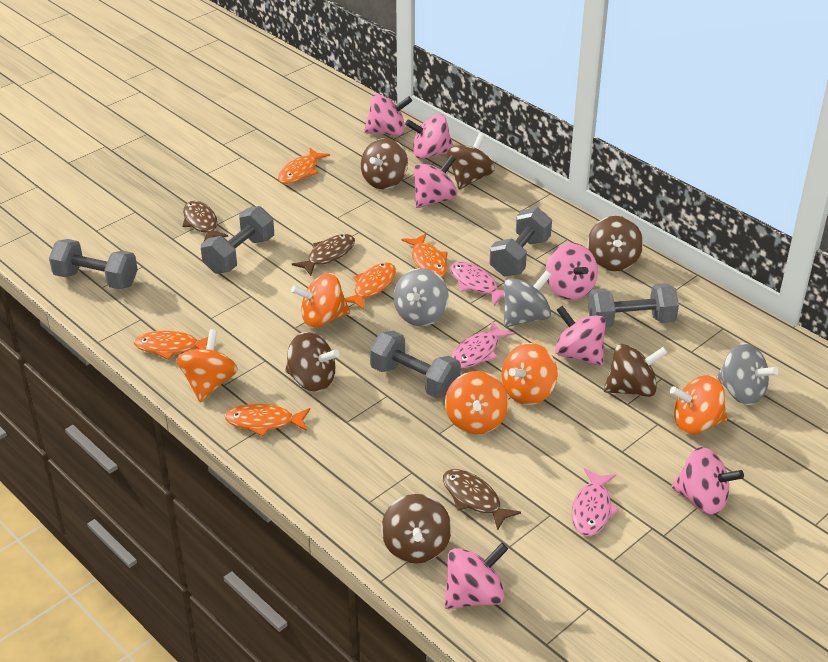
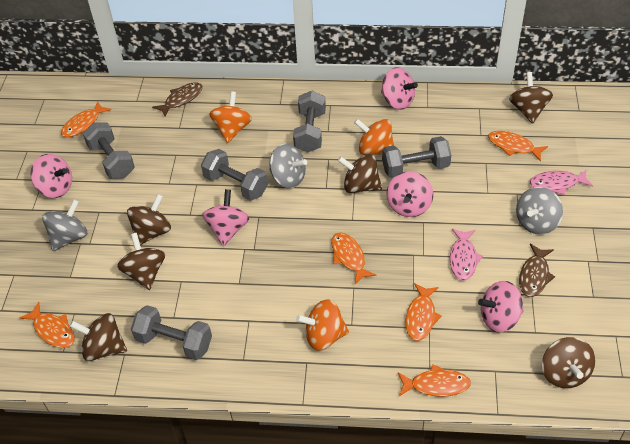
brown fish: [183,201,228,242] [292,234,355,276] [443,469,521,531] = 3 -> [152,82,202,117] [519,244,555,297] = 2
orange fish: [134,331,208,360] [225,404,310,436] [278,148,330,184] [345,262,396,310] [402,233,448,277] = 5 -> [20,302,75,348] [61,101,111,137] [332,233,376,284] [398,364,471,397] [405,283,442,341] [488,131,548,162] = 6
orange spinning top: [177,329,238,402] [291,273,350,328] [445,371,509,434] [501,343,558,405] [670,375,727,434] = 5 -> [209,92,252,143] [296,299,349,351] [354,119,394,155] = 3
pink fish: [450,262,504,306] [451,321,514,369] [571,468,620,536] = 3 -> [450,228,483,280] [530,170,593,195] = 2
pink spinning top: [364,94,412,136] [405,114,454,159] [414,155,457,208] [444,543,508,609] [545,243,598,300] [555,306,606,366] [672,447,744,514] = 7 -> [30,154,72,198] [202,189,249,246] [381,67,418,110] [387,171,433,217] [478,281,524,332] = 5

